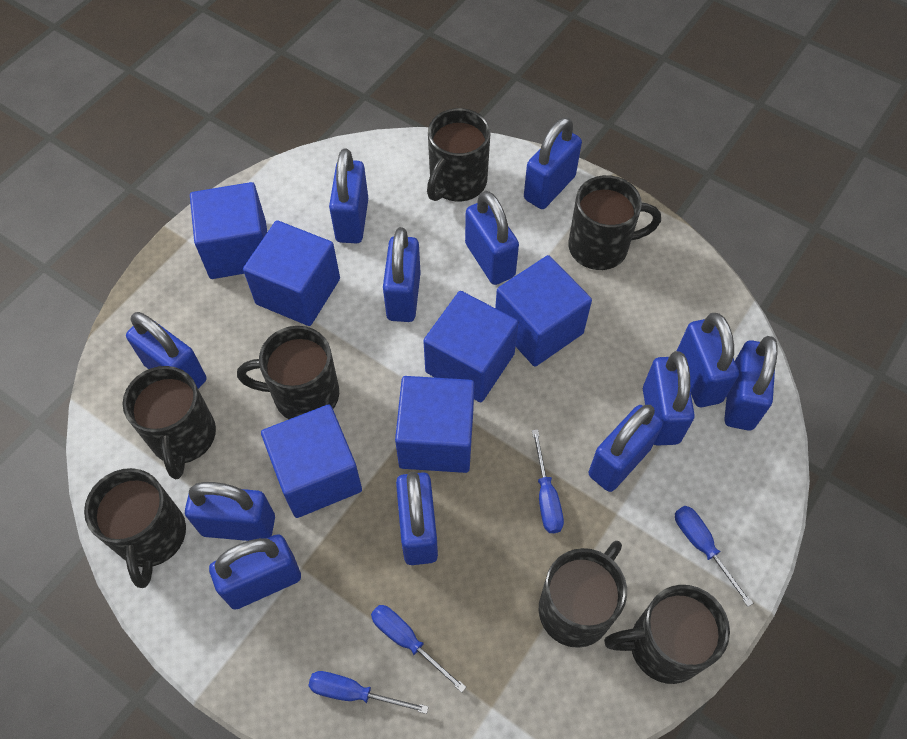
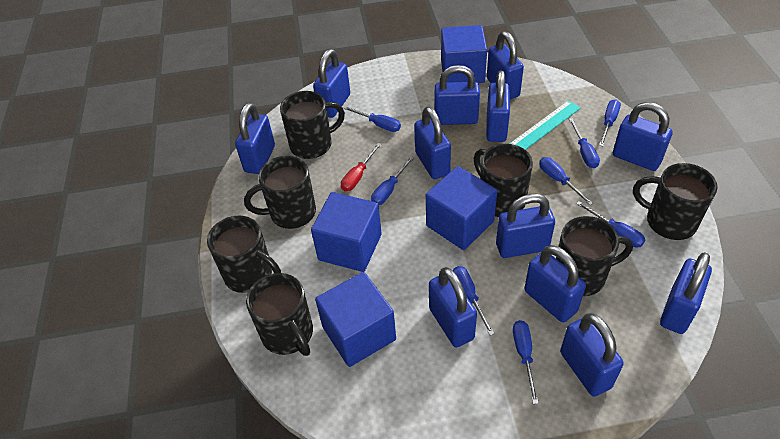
blue cube: [190,182,267,279] [243,220,340,326] [261,405,362,518] [395,376,475,473] [423,291,518,402] [495,255,592,367] = 6 -> [311,192,382,272] [315,272,396,367] [426,166,497,250] [441,25,487,83] = 4
blue screwdriver: [308,671,429,714] [371,605,466,693] [532,429,564,533] [675,506,753,607] = 4 -> [343,106,401,132] [371,156,414,205] [453,266,494,335] [513,320,539,404] [539,157,593,205] [569,118,600,168] [576,201,645,247] [599,99,621,147] = 8
red screwdriver: none = 0 -> [341,143,382,191] = 1
turquoise ruler: none = 0 -> [510,101,581,150] = 1

